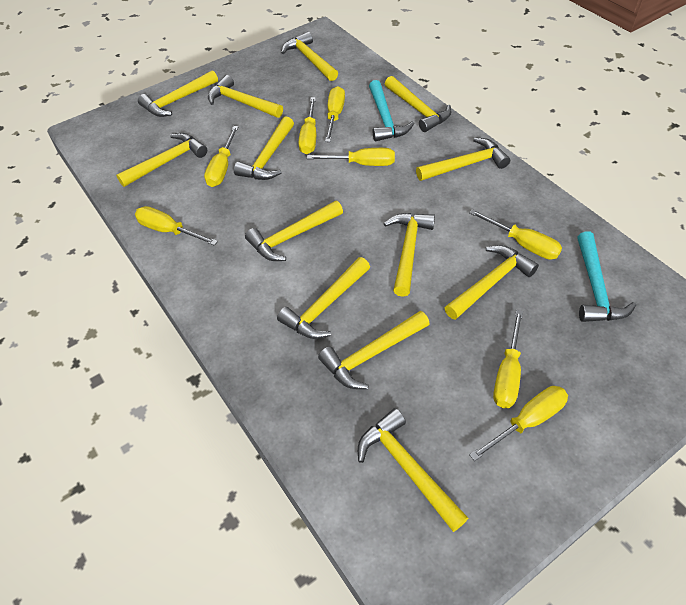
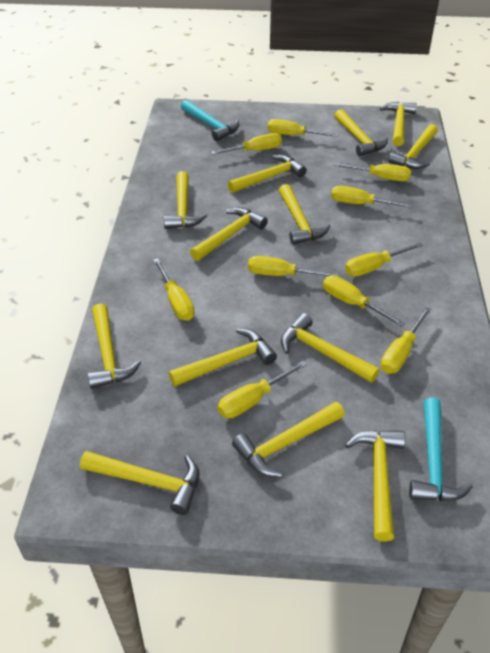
yellow screwdriver: [135,206,218,246] [204,126,239,187] [298,97,316,154] [307,148,395,166] [325,86,345,142] [469,209,562,260] [470,386,568,461] [493,310,523,408] = 8 -> [153,258,195,321] [211,133,282,155] [218,361,307,418] [248,256,339,276] [267,119,339,137] [323,276,406,327] [331,186,413,208] [333,162,411,181] [345,242,423,276] [381,307,431,374] = 10

